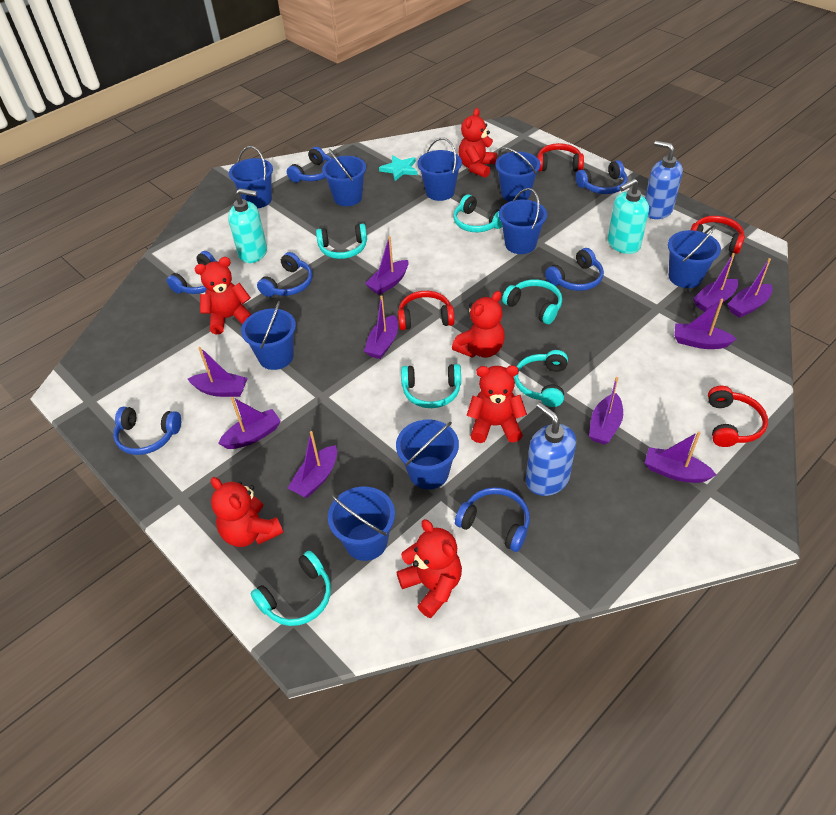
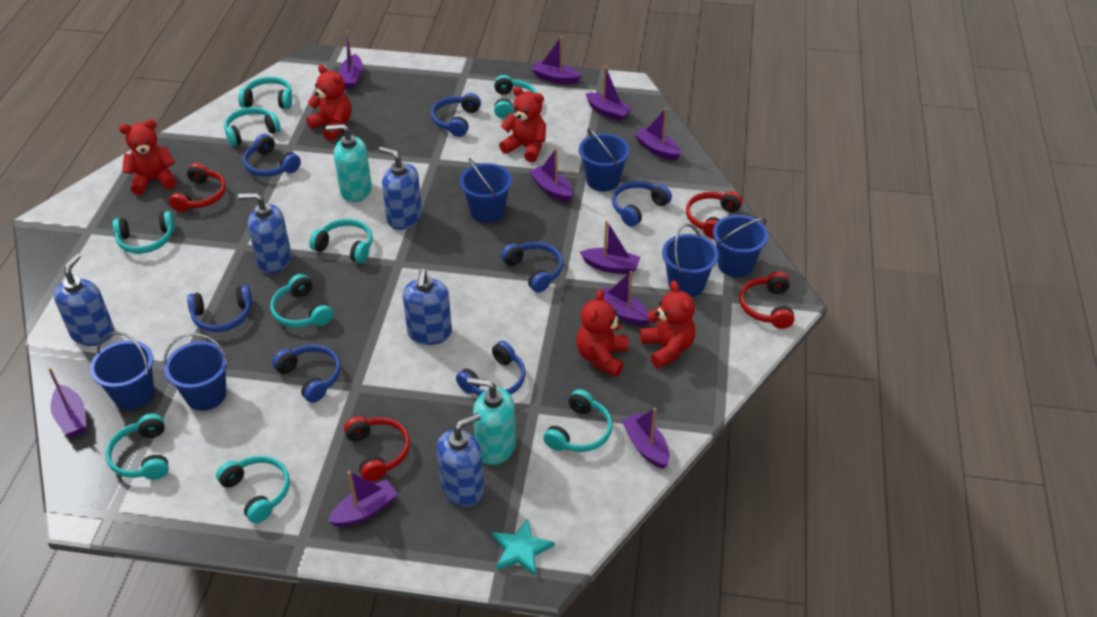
blue bucket: [229,146,273,208] [241,301,296,370] [322,149,366,206] [328,487,395,561] [396,420,459,489] [417,138,462,201] [495,147,540,202] [499,188,547,254] [668,225,721,288] = 9 -> [90,332,154,410] [164,333,229,411] [460,158,512,223] [579,128,630,191] [662,224,719,297] [713,215,769,277] = 6
blue soap dispenser: [526,403,576,496] [645,141,683,219] = 2 -> [54,254,114,346] [238,193,291,274] [379,147,422,230] [403,269,452,345] [437,413,484,507] = 5
red teddy bear: [194,257,252,335] [211,477,283,547] [396,519,462,618] [452,291,505,358] [459,108,497,178] [467,365,527,443] = 6 -> [119,119,177,195] [306,64,351,141] [499,86,546,162] [576,289,628,377] [640,281,695,368] = 5
turquoise headphones: [251,551,331,626] [316,224,367,259] [401,364,461,408] [453,194,502,232] [502,279,562,324] [514,350,568,407] = 6 -> [106,414,169,480] [113,211,175,254] [216,456,290,523] [224,107,281,146] [238,77,292,109] [270,274,333,327] [309,219,373,263] [494,75,537,119] [543,389,612,452] = 9

